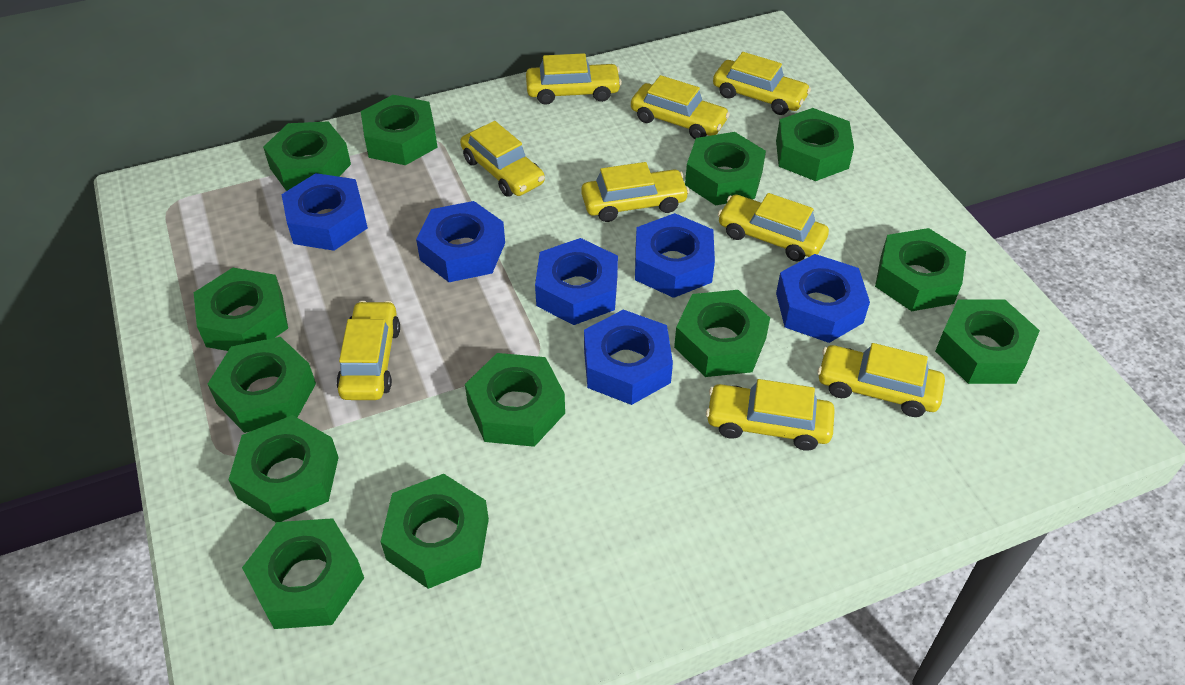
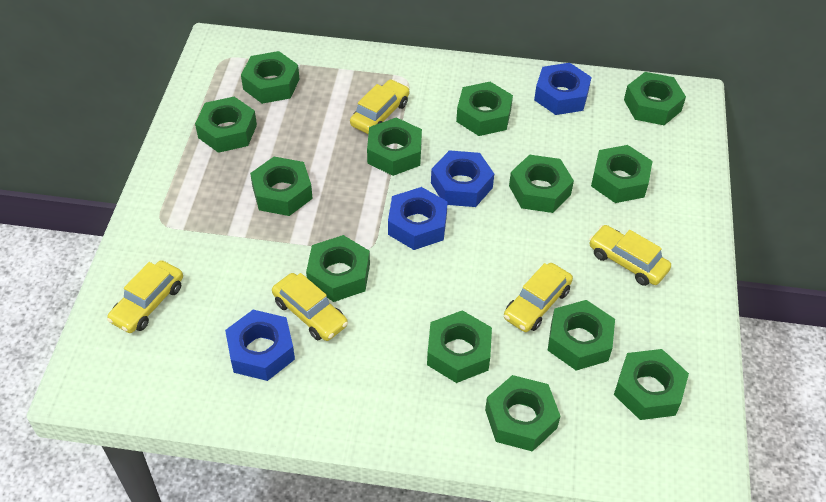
blue nut: [281,173,368,251] [416,201,505,282] [535,238,618,325] [584,310,673,405] [635,213,715,298] [776,254,870,343] = 6 -> [225,310,295,381] [388,187,448,250] [431,150,494,207] [534,63,592,115] = 4
yellow car: [336,301,400,400] [460,121,545,197] [526,53,622,105] [581,162,690,222] [631,75,730,139] [706,379,835,451] [713,52,811,115] [718,193,829,261] [817,343,945,417] = 9 -> [107,260,183,333] [272,273,348,341] [350,79,409,134] [504,263,573,332] [589,225,671,286] = 5

